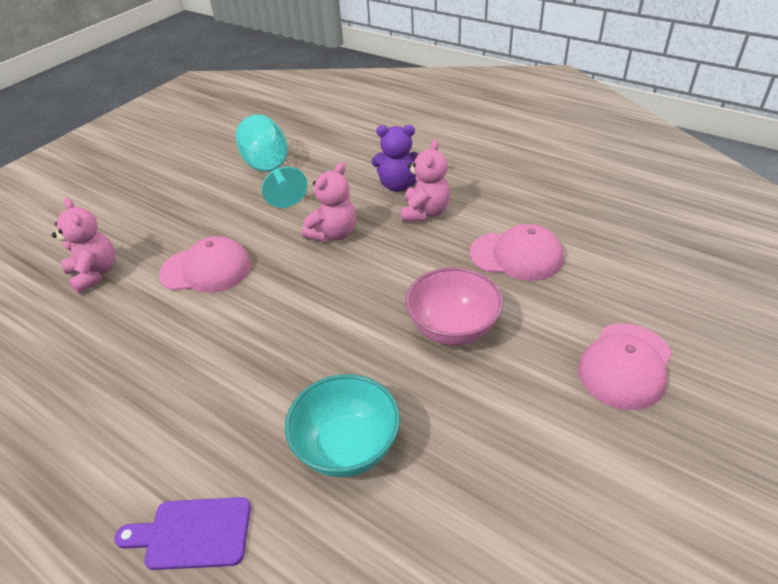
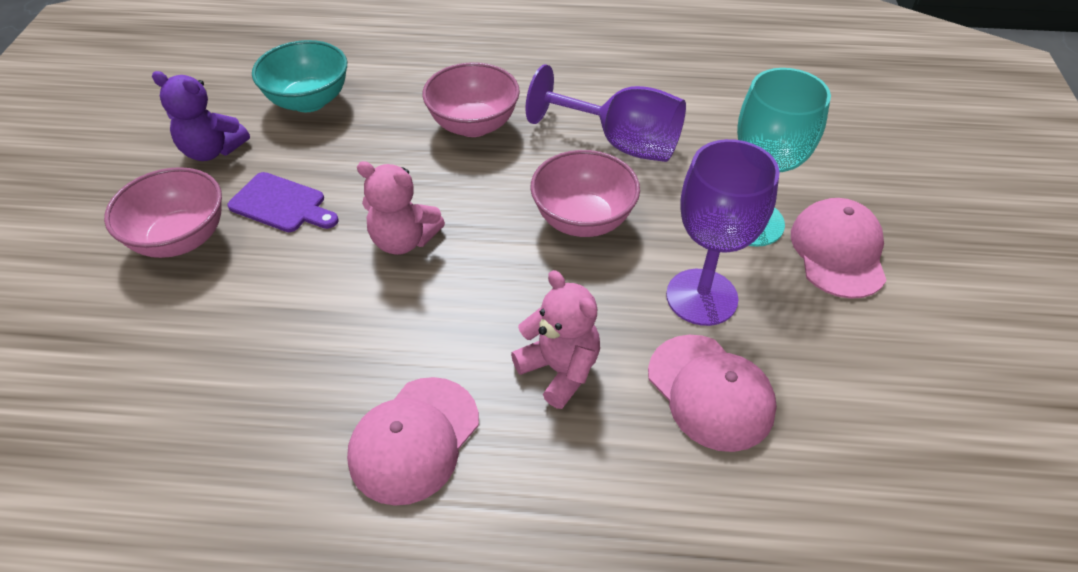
pink bowl: [405,267,503,346] = 1 -> [104,167,222,258] [422,62,520,137] [530,150,640,237] = 3
pink teddy bear: [52,198,115,294] [302,163,356,242] [401,139,450,222] = 3 -> [357,161,445,255] [511,270,600,409] = 2
purple goblet: none = 0 -> [525,64,686,162] [666,139,780,326] = 2

